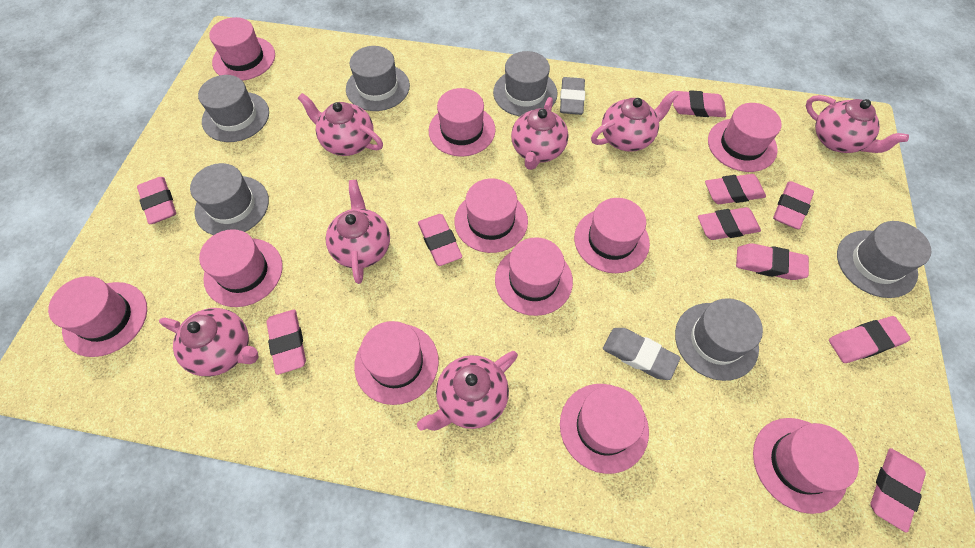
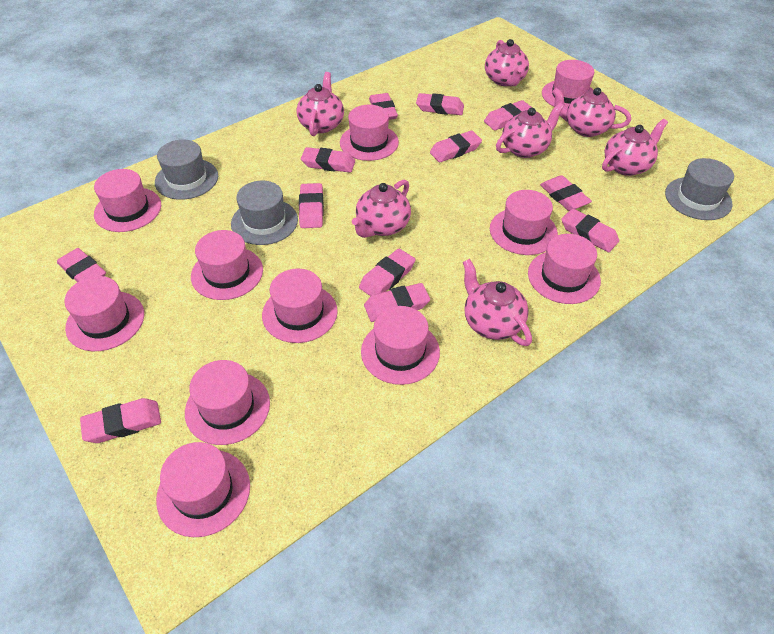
grey eraser: [560,77,585,115] [603,328,680,380] = 2 -> none = 0
grey hat: [190,163,269,235] [198,75,269,142] [346,46,410,111] [493,51,558,116] [675,298,763,381] [837,221,931,298] = 6 -> [155,140,218,200] [231,181,298,245] [665,158,734,220] = 3
pink eraser: [137,177,176,224] [267,309,306,375] [418,214,462,266] [673,90,726,117] [698,207,761,240] [705,174,766,204] [736,243,809,280] [773,181,814,229] [829,316,910,363] [870,448,926,533] = 10 -> [57,248,106,282] [80,398,161,443] [299,183,324,228] [301,147,355,172] [359,249,416,296] [364,283,430,322] [369,93,398,120] [416,93,464,115] [430,131,482,163] [484,100,532,130] [540,175,592,211] [561,208,619,252] = 12

